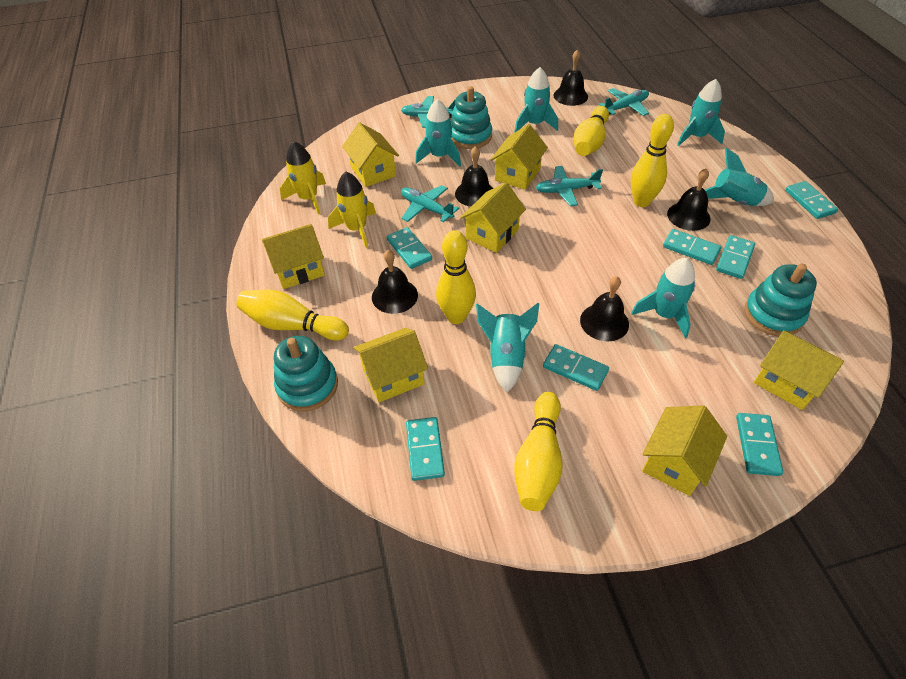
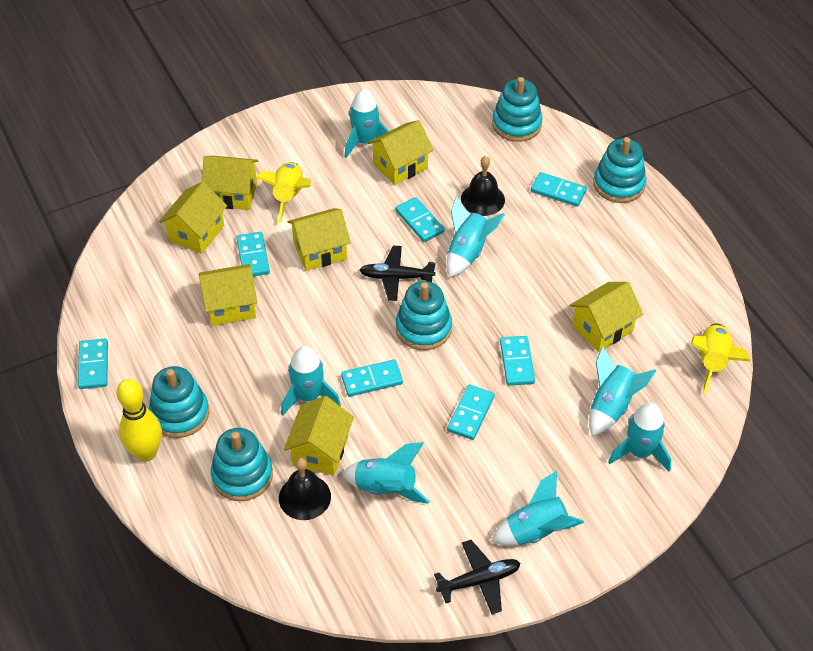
black bell: [372,250,418,314] [455,146,493,207] [553,50,588,106] [580,276,629,341] [667,168,711,231] = 5 -> [279,458,331,520] [461,156,505,216] = 2
black plane: none = 0 -> [359,246,436,301] [434,540,520,614] = 2
turquoise plane: [401,96,455,128] [401,185,459,222] [536,166,603,206] [599,88,649,116] = 4 -> none = 0
turquoise rocket: [415,99,461,166] [476,303,539,393] [515,67,558,132] [631,258,695,338] [677,79,725,146] [705,148,774,206] = 6 -> [281,346,341,416] [342,442,430,504] [345,89,389,158] [447,196,505,278] [491,470,584,546] [589,346,656,436] [608,403,671,472] = 7
turquoise stacking toy: [274,336,338,412] [451,86,492,149] [744,264,817,336] = 3 -> [149,366,209,438] [211,428,273,501] [396,281,452,350] [492,77,543,142] [593,137,646,203] = 5
yellow bowling pin: [236,290,349,340] [436,230,476,324] [514,392,563,511] [573,106,609,156] [631,114,674,207] = 5 -> [117,379,162,462] = 1

